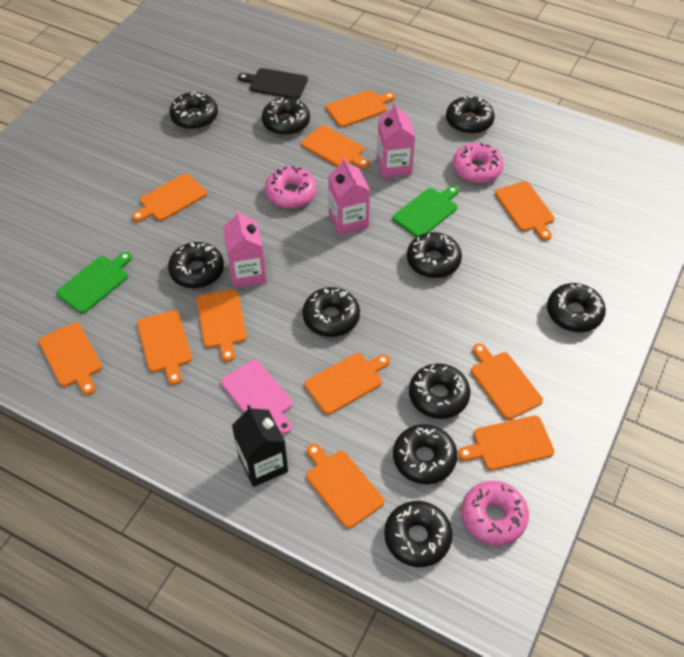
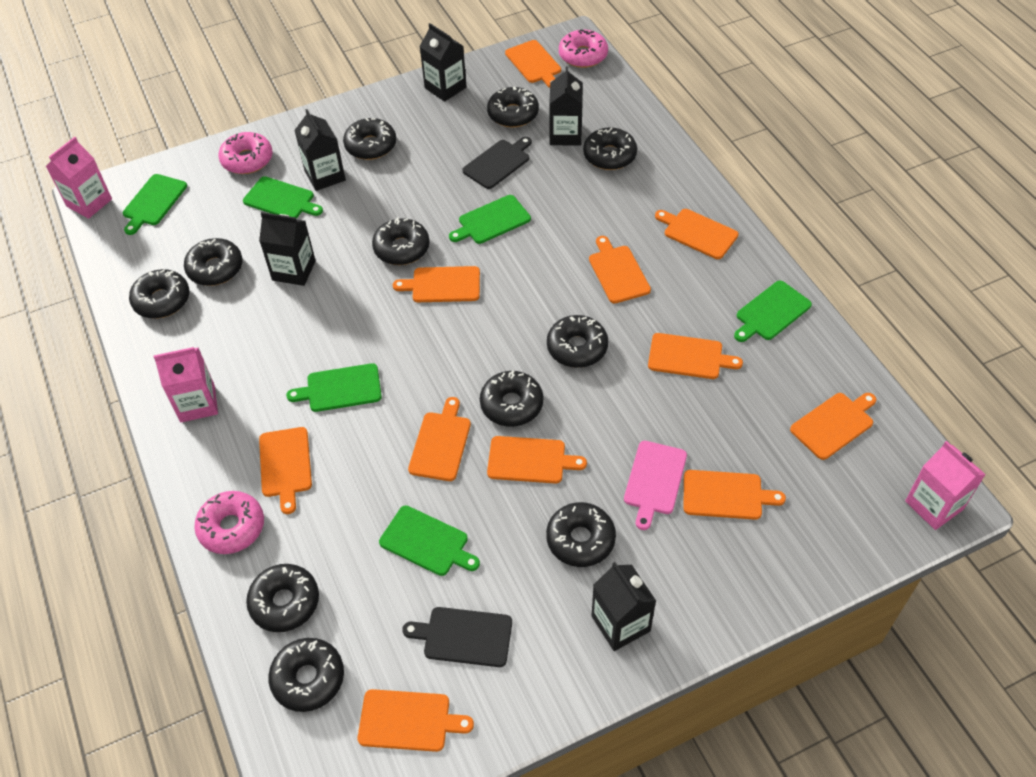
black carton: [232,405,288,487] = 1 -> [259,212,316,286] [294,109,346,191] [419,23,467,102] [549,66,583,146] [591,562,656,651] = 5
black cutting board: [238,68,308,99] = 1 -> [402,607,512,667] [462,137,532,189] = 2
black donut: [168,242,224,288] [169,92,218,130] [262,97,310,135] [302,287,360,337] [384,501,453,567] [393,424,457,484] [407,232,462,278] [409,363,470,419] [446,96,495,134] [547,283,606,332] = 10 -> [129,269,189,319] [184,238,243,286] [246,564,319,632] [268,638,344,712] [343,118,396,160] [372,218,430,265] [480,370,543,427] [487,87,539,127] [546,502,616,567] [547,315,608,368] [583,127,637,170] = 11
green cutting board: [56,252,132,314] [393,186,459,237] = 2 -> [123,174,187,235] [243,176,323,218] [286,363,382,412] [379,506,480,576] [449,195,531,244] [734,281,812,342] = 6

